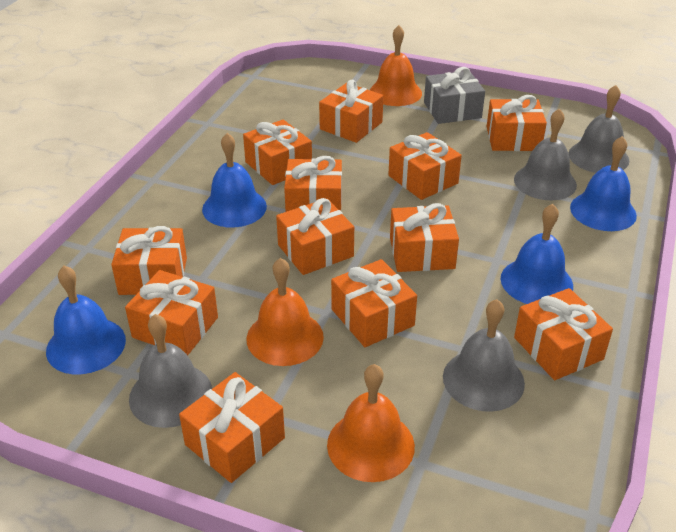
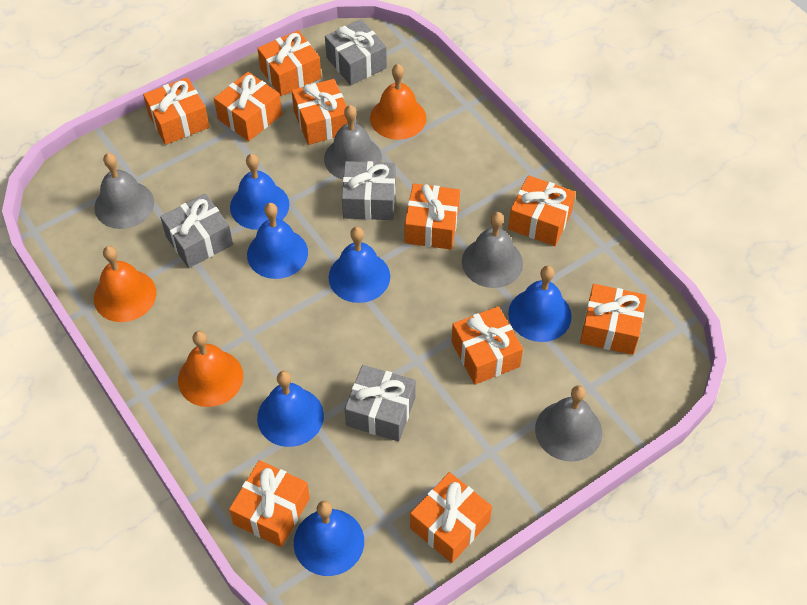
blue bell: [46,266,126,374] [202,133,267,227] [501,204,573,304] [570,136,637,231] = 4 -> [230,154,289,230] [247,203,308,279] [257,371,324,447] [294,501,364,576] [328,227,390,303] [508,266,572,342] = 6
grey gift: [424,67,485,124] = 1 -> [160,194,233,268] [325,19,387,85] [342,161,396,220] [345,365,416,442] = 4
orange gift: [111,226,187,295] [125,270,218,355] [179,372,285,483] [243,120,312,185] [276,198,354,275] [284,156,342,212] [319,79,383,143] [331,259,417,347] [388,132,462,200] [390,203,459,272] [486,95,547,151] [514,288,613,380] = 12 -> [143,77,209,145] [214,72,282,141] [229,460,310,547] [257,30,321,96] [292,79,348,145] [405,183,460,250] [410,472,492,563] [451,306,523,385] [508,175,576,246] [580,284,647,355] = 10

